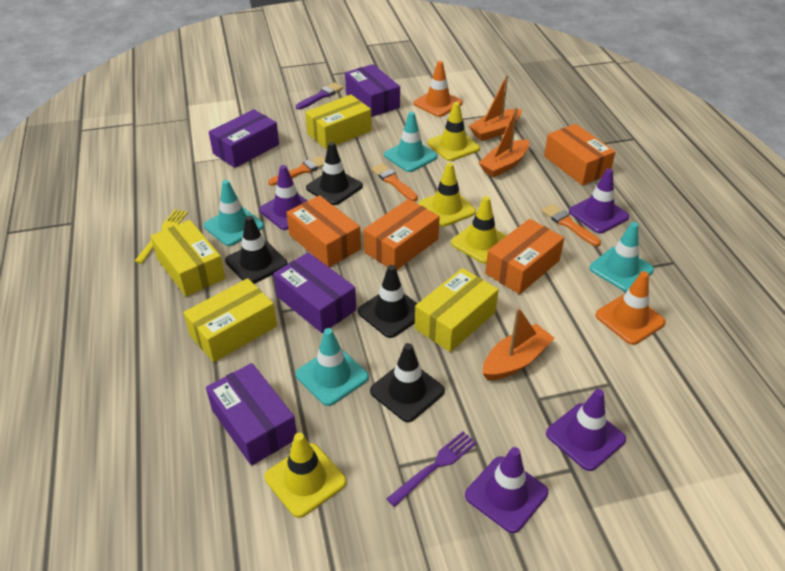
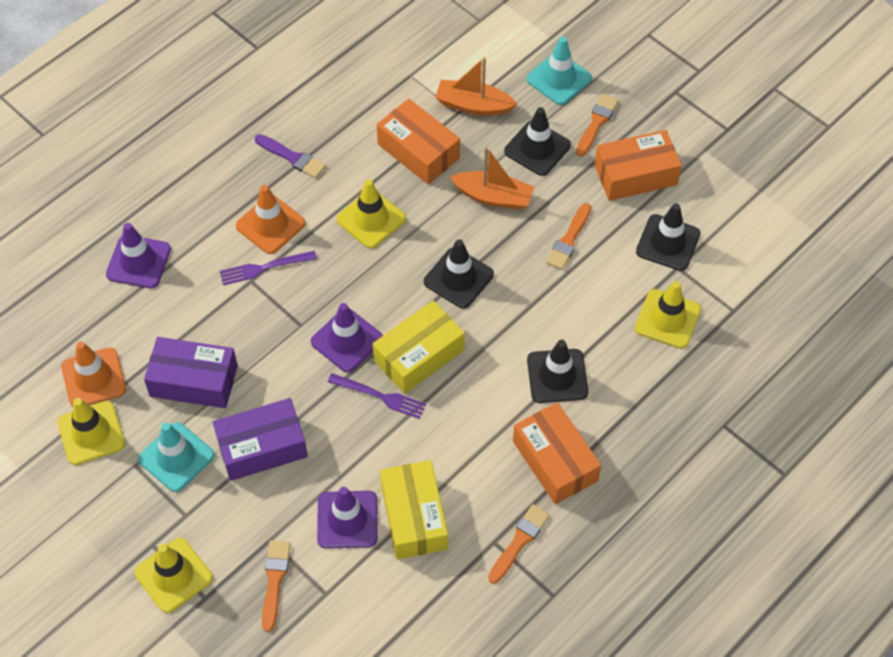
orange boat: [469,75,522,141] [479,107,529,177] [483,307,555,380] = 3 -> [435,57,517,116] [450,146,534,210] = 2
orange box: [286,195,361,267] [363,199,440,270] [485,219,564,294] [544,124,616,185] = 4 -> [377,99,460,185] [513,402,601,504] [595,130,682,201] = 3
orange brush: [268,156,325,186] [371,163,418,201] [542,204,601,246] = 3 -> [262,541,291,632] [488,504,550,584] [546,203,591,270] [576,94,618,156] = 4
purple box: [206,363,297,466] [209,109,279,168] [273,252,356,333] [345,64,400,117] = 4 -> [144,337,238,408] [213,398,308,481] = 2
purple fork: [386,431,477,507] = 1 -> [220,251,317,285] [328,373,427,419] = 2
purple traffic cone: [259,165,308,230] [465,447,548,533] [546,389,626,471] [569,168,629,233] = 4 -> [106,223,171,288] [311,303,383,372] [317,487,378,549] = 3
turquoise traffic cone: [204,180,264,246] [296,328,369,406] [384,112,438,172] [589,222,654,292] = 4 -> [138,422,215,492] [526,37,592,105] = 2
yellow box: [151,220,225,297] [183,278,277,362] [305,95,372,149] [415,268,499,352] = 4 -> [373,301,465,394] [380,460,448,559] = 2
yellow fork: [135,209,188,264] = 1 -> none = 0

